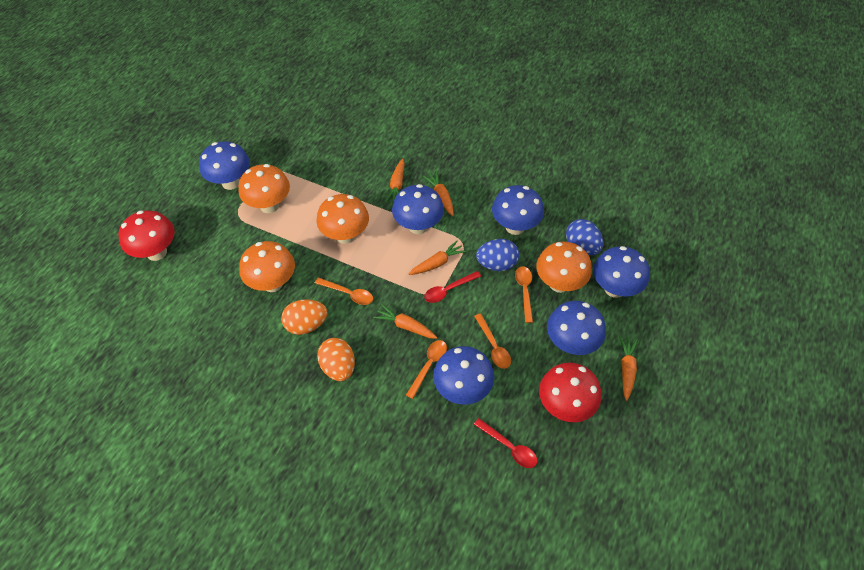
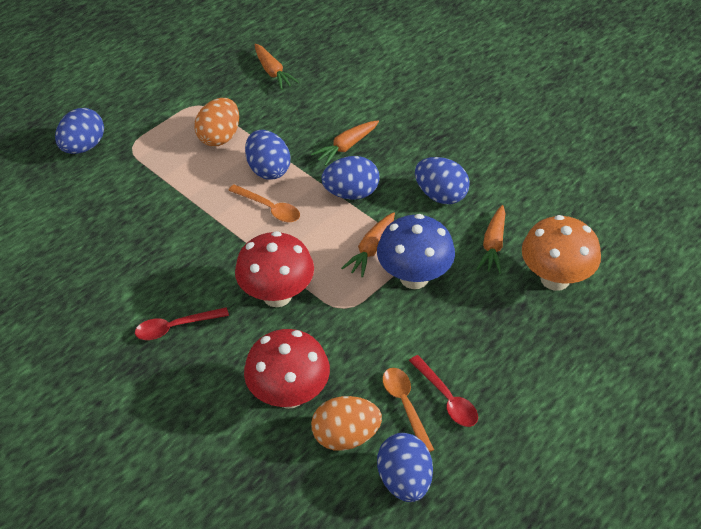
blue egg: [476,239,519,271] [566,219,603,255] = 2 -> [55,108,104,154] [245,130,290,180] [321,156,379,200] [377,433,433,502] [415,157,470,204] = 5
blue mushroom: [199,141,250,190] [392,184,444,234] [433,346,494,405] [492,185,544,235] [547,301,606,355] [593,246,650,298] = 6 -> [377,214,455,289] = 1
orange carrot: [373,304,437,339] [385,159,405,203] [409,241,467,275] [423,171,454,216] [619,336,638,401] = 5 -> [255,43,299,90] [311,120,379,166] [341,212,395,277] [477,205,505,274] = 4
orange mushroom: [238,164,290,213] [239,241,295,292] [316,194,369,244] [536,242,592,293] = 4 -> [522,215,601,291] = 1
orange spoon: [315,277,373,305] [406,340,447,399] [474,313,511,369] [515,266,533,323] = 4 -> [228,184,300,222] [383,368,434,452] = 2

